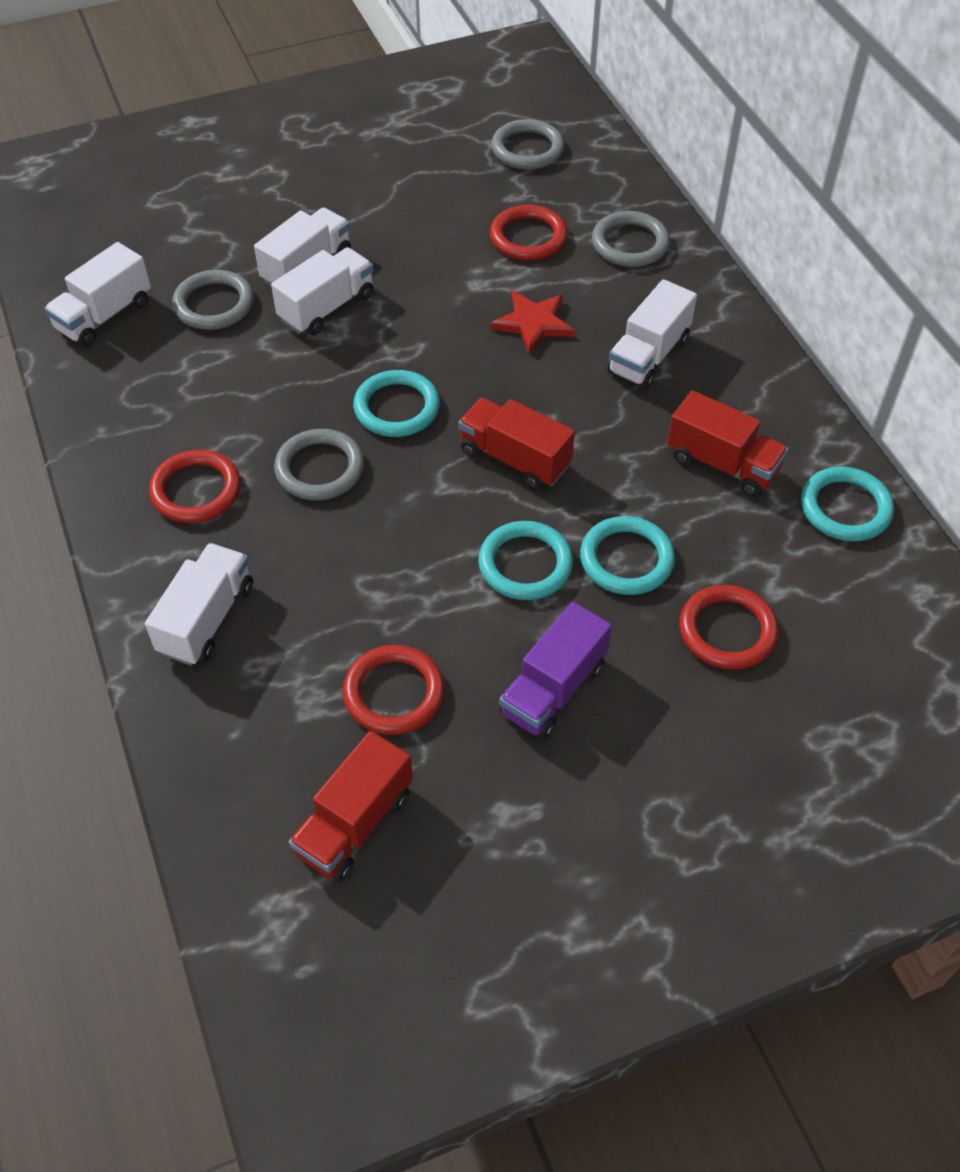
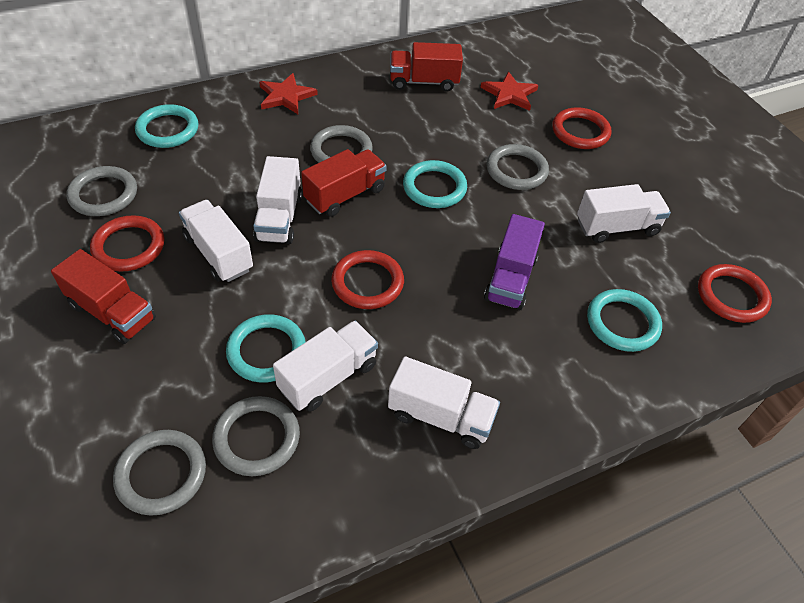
grey ring: [172,270,254,330] [274,429,364,500] [491,119,564,170] [592,211,670,267] = 4 -> [66,166,137,216] [113,430,206,516] [212,396,300,476] [310,125,373,163] [487,144,549,190] = 5
red star: [490,291,575,354] = 1 -> [259,73,318,114] [480,72,538,111] = 2

